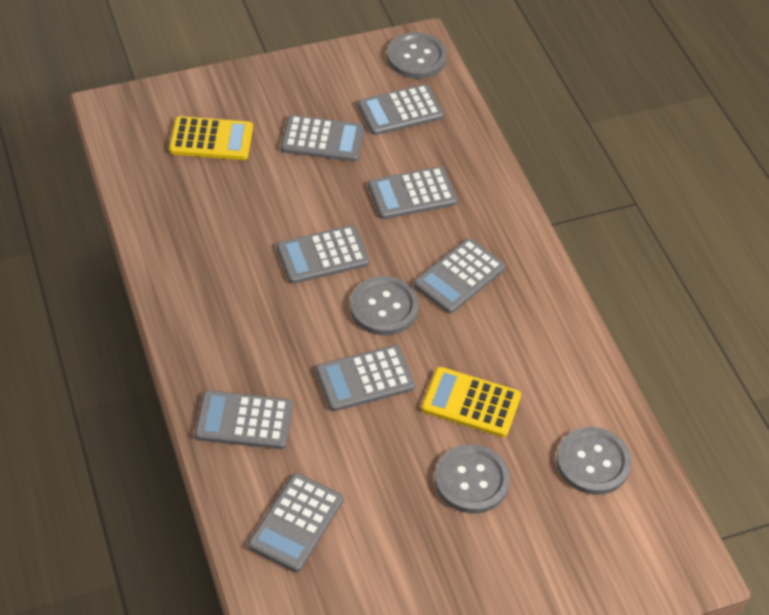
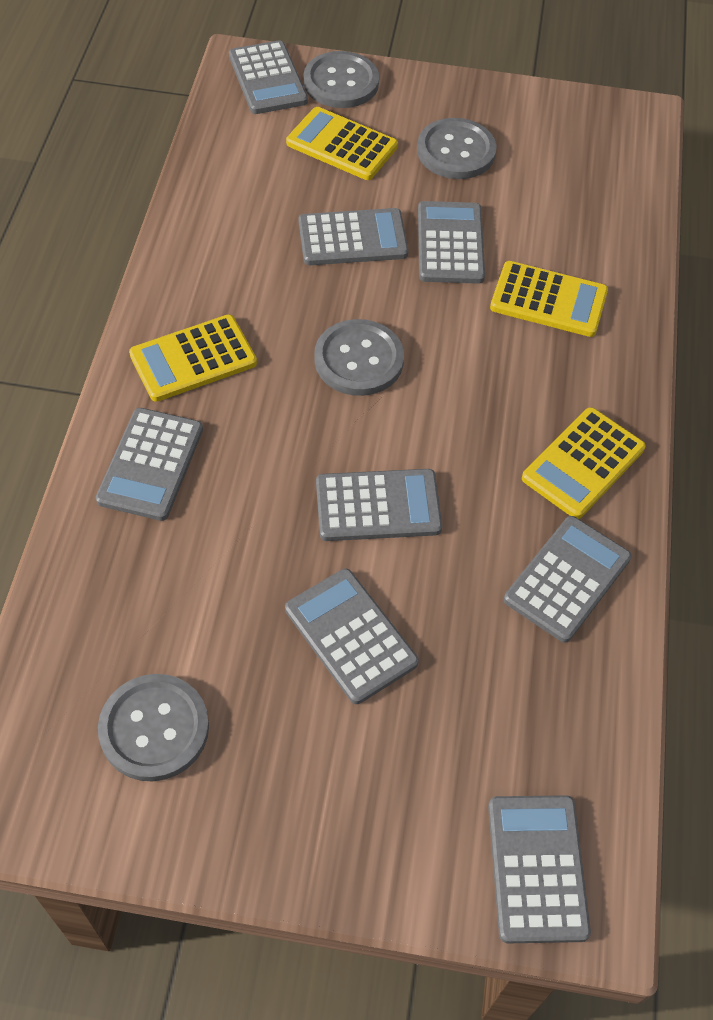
yellow calculator: [169,116,253,160] [421,367,521,437] = 2 -> [129,315,257,402] [286,107,398,180] [490,261,608,337] [522,407,646,519] = 4

